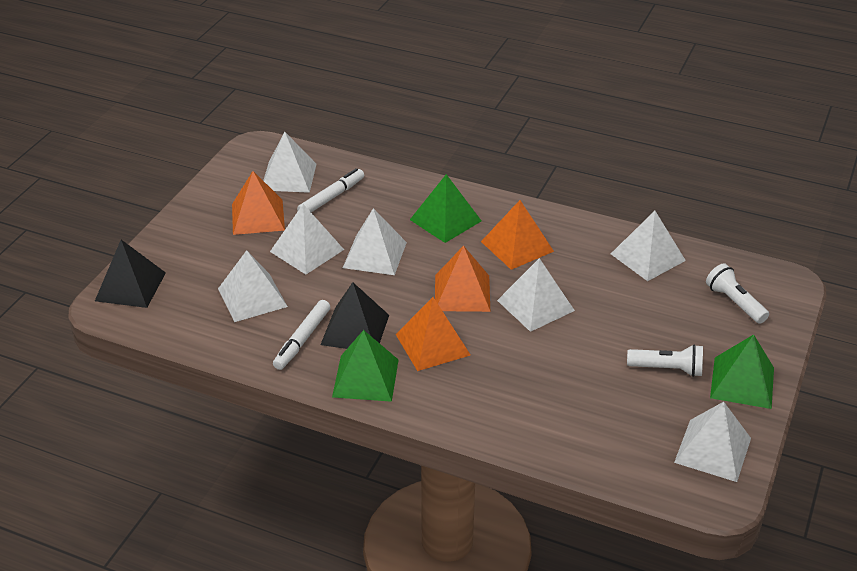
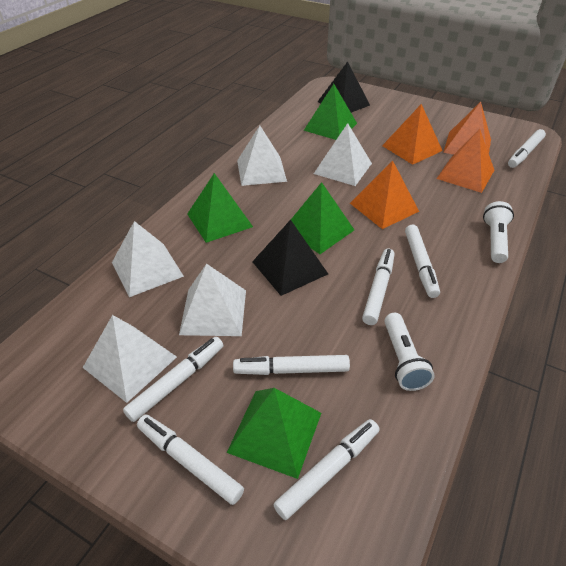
green pyramid: [332,330,398,402] [410,174,481,243] [710,334,774,409] = 3 -> [187,173,253,243] [227,388,321,479] [291,182,354,254] [304,84,357,140] = 4
white marker: [273,300,330,370] [297,168,364,212] = 2 -> [123,337,223,422] [137,415,244,505] [233,355,350,375] [273,419,380,520] [362,248,395,325] [405,224,440,298] [508,129,546,168] = 7
white pyramid: [218,250,288,322] [263,132,316,193] [270,204,344,274] [343,208,407,275] [497,258,575,332] [611,211,686,281] [674,402,751,482] = 7 -> [83,315,177,403] [112,221,184,297] [179,264,246,336] [237,126,287,186] [314,123,372,186] = 5

